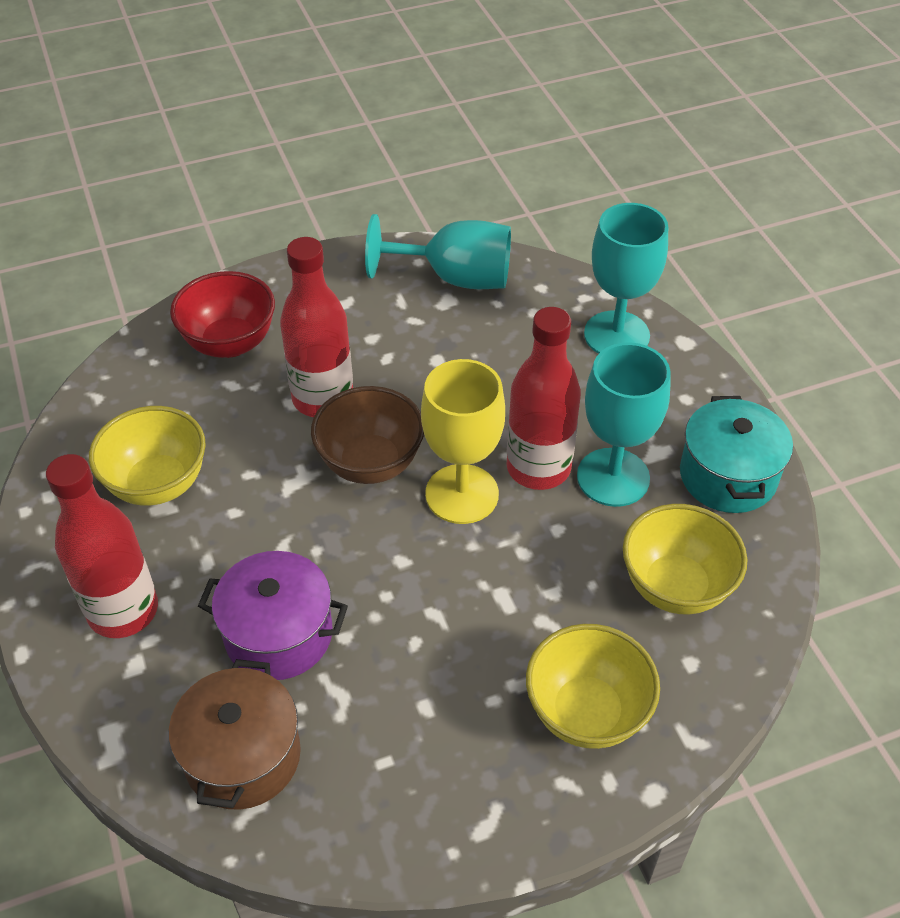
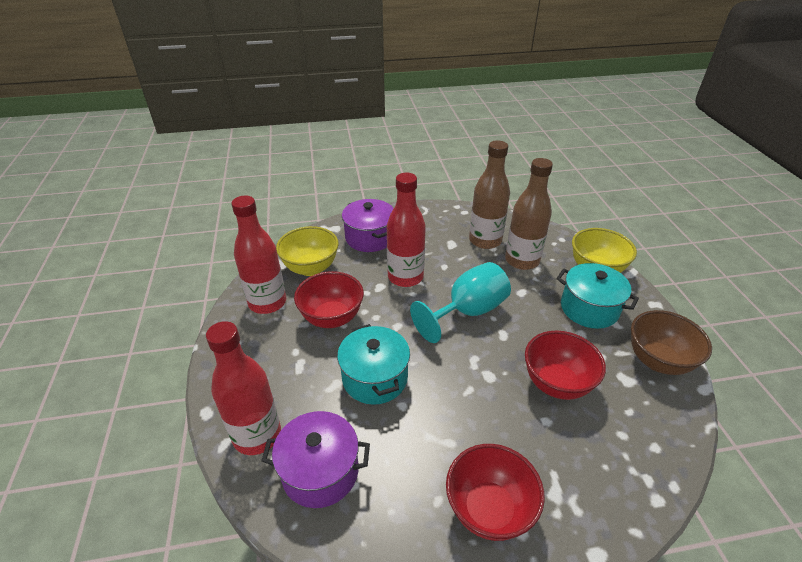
brown bottle: none = 0 -> [469,140,510,249] [505,158,553,270] = 2
brown pot: [169,659,301,810] = 1 -> none = 0
purple pot: [198,551,348,680] = 1 -> [262,411,370,508] [342,199,394,252] = 2
red bowl: [170,271,275,358] = 1 -> [294,271,364,328] [446,444,545,541] [525,330,606,400] = 3
turquoise goblet: [365,214,511,289] [577,342,671,507] [584,203,668,354] = 3 -> [410,262,511,343] = 1
turquoise pot: [680,396,793,513] = 1 -> [337,324,410,405] [556,263,639,329] = 2
yellow bowl: [89,406,206,506] [526,624,660,749] [623,504,748,614] = 3 -> [276,226,339,276] [572,228,637,273] = 2
yellow goblet: [421,359,505,524] = 1 -> none = 0

